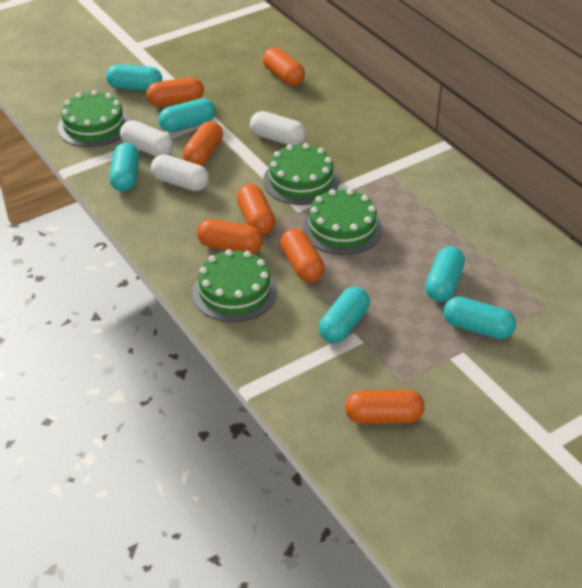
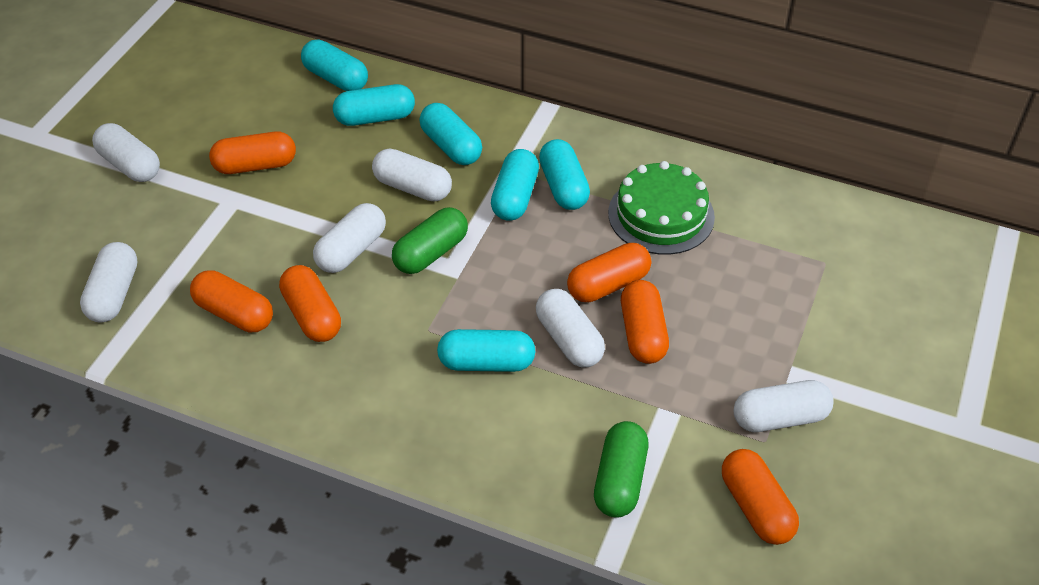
green cake: [58,90,129,147] [192,249,277,322] [263,143,339,205] [302,189,382,255] = 4 -> [608,161,715,255] = 1
green capsule: none = 0 -> [392,207,468,274] [594,421,648,518] = 2
orange capsule: [147,77,204,106] [183,121,223,166] [197,219,263,254] [237,184,275,235] [263,47,305,86] [280,228,325,282] [345,390,425,424] = 7 -> [190,270,273,332] [209,132,296,174] [279,265,341,342] [567,243,651,302] [621,280,669,364] [722,449,799,545] = 6
white capsule: [120,120,173,157] [151,154,209,191] [250,111,306,145] = 3 -> [80,242,138,322] [92,123,160,182] [313,203,386,273] [372,148,452,201] [536,289,605,367] [733,380,834,432] = 6

